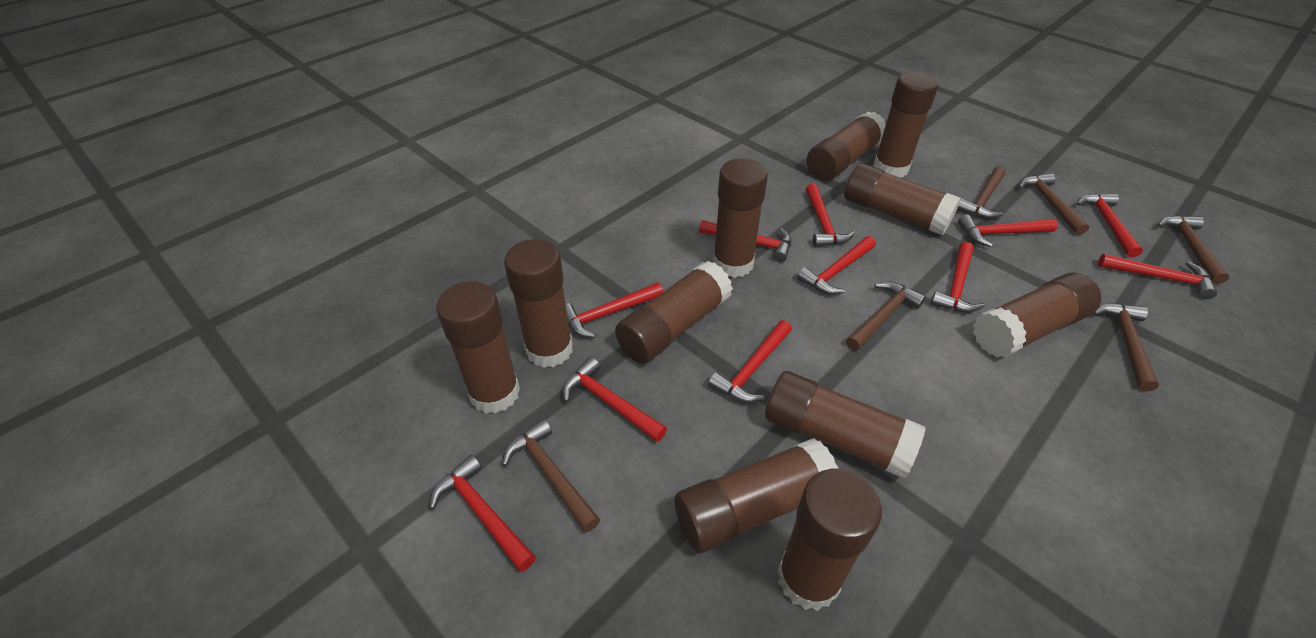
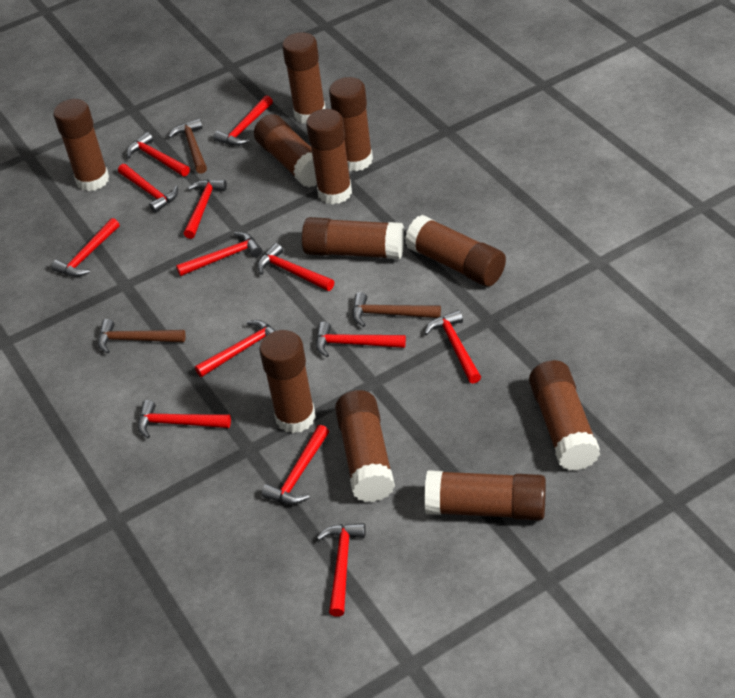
brown hammer: [502,419,600,532] [846,282,926,351] [957,167,1006,219] [1019,173,1089,235] [1093,304,1159,392] [1158,215,1229,284] = 6 -> [98,319,186,354] [168,119,207,174] [352,292,441,327] = 3
red hammer: [430,455,536,572] [562,357,667,442] [566,282,664,338] [699,220,791,262] [708,320,792,403] [797,236,876,295] [806,184,855,247] [930,242,984,313] [958,215,1058,247] [1077,193,1143,258] [1098,254,1217,299] = 11 -> [51,218,120,277] [118,164,178,213] [127,132,190,176] [138,400,231,438] [176,232,262,276] [184,179,227,239] [195,320,276,377] [214,95,273,146] [257,243,334,291] [262,425,329,504] [316,322,406,357] [317,523,366,617] [424,310,481,384] = 13

